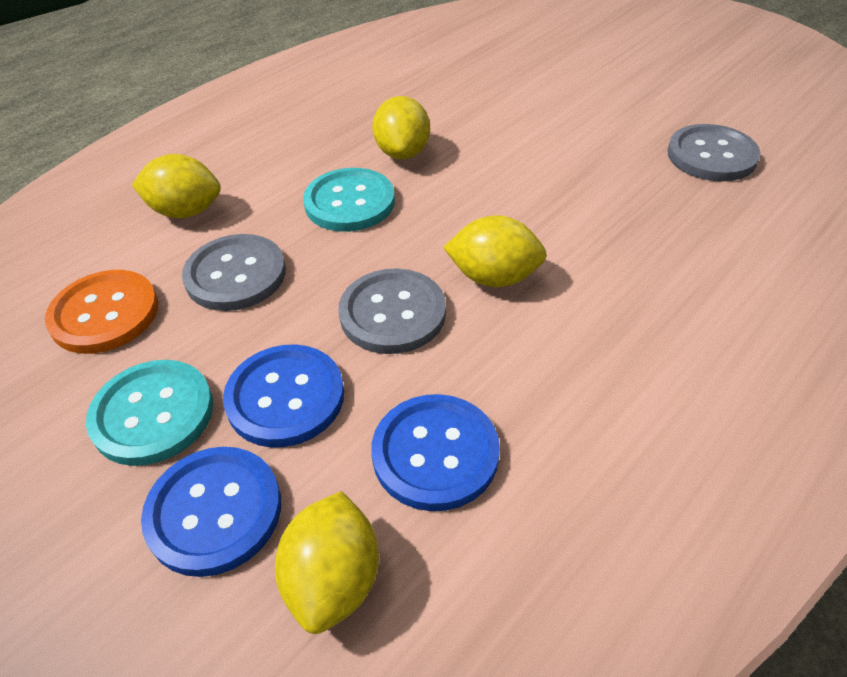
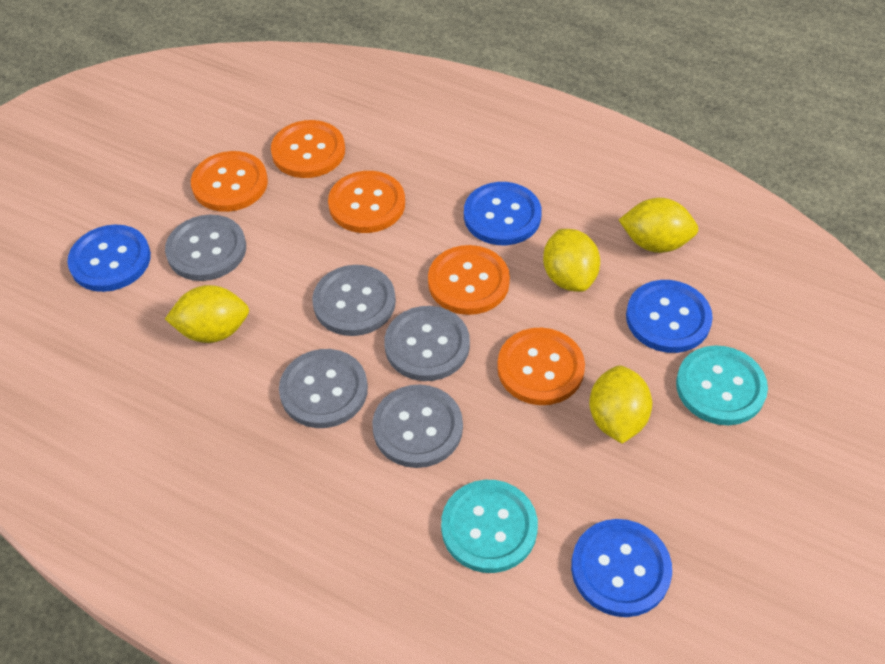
blue button: [141,447,281,577] [223,344,344,448] [371,394,500,511] = 3 -> [67,225,151,292] [464,182,542,245] [571,519,672,617] [626,280,713,353] = 4
grey button: [182,234,286,311] [338,268,446,354] [667,124,761,181] = 3 -> [165,215,246,281] [279,349,368,428] [312,265,396,336] [372,384,463,468] [384,306,470,381] = 5
orange button: [45,270,158,354] = 1 -> [191,151,268,212] [271,120,345,178] [328,171,405,233] [428,245,510,315] [497,328,585,405] = 5

